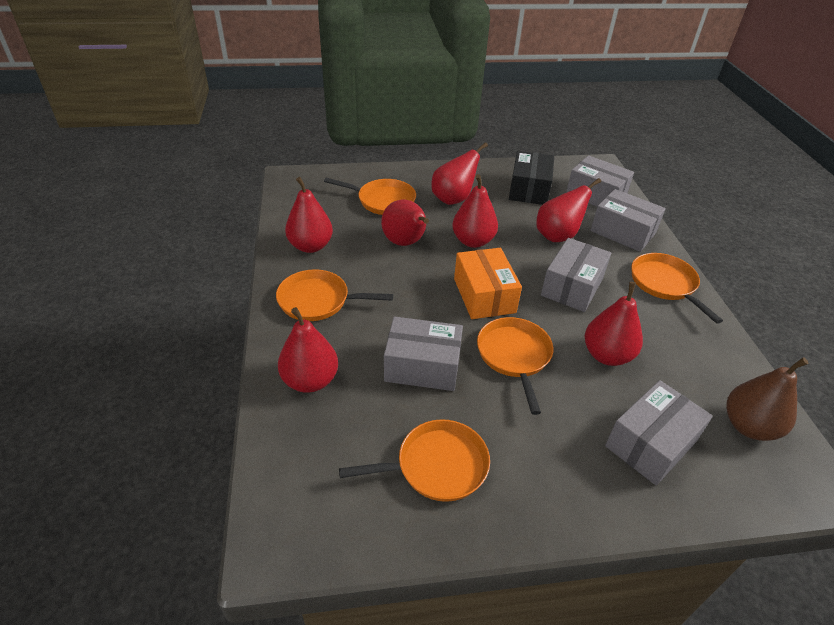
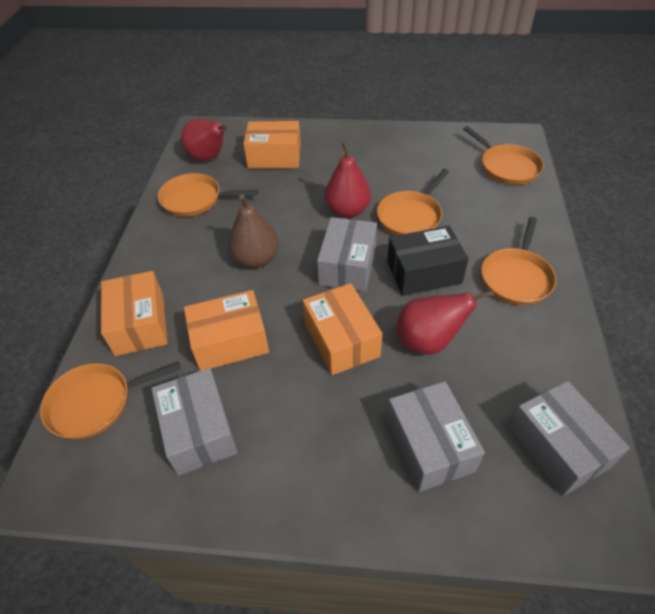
grey box: [384,316,463,391] [541,238,611,312] [566,155,634,206] [590,189,666,252] [605,380,713,485] = 5 -> [151,368,238,476] [317,217,377,292] [387,381,485,492] [509,381,630,496] = 4
orange box: [454,248,522,319] = 1 -> [101,271,168,356] [184,290,269,371] [243,121,301,169] [303,283,382,375] = 4
red pear: [278,307,338,393] [285,177,333,253] [381,200,429,246] [431,142,488,205] [452,174,498,248] [536,178,601,242] [585,282,643,366] = 7 -> [181,118,229,161] [324,142,371,218] [396,289,494,355] = 3

